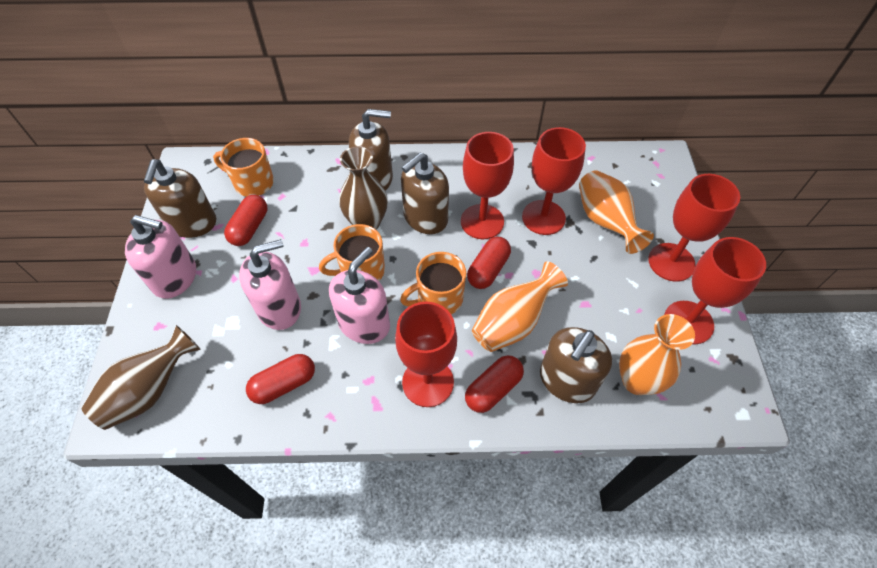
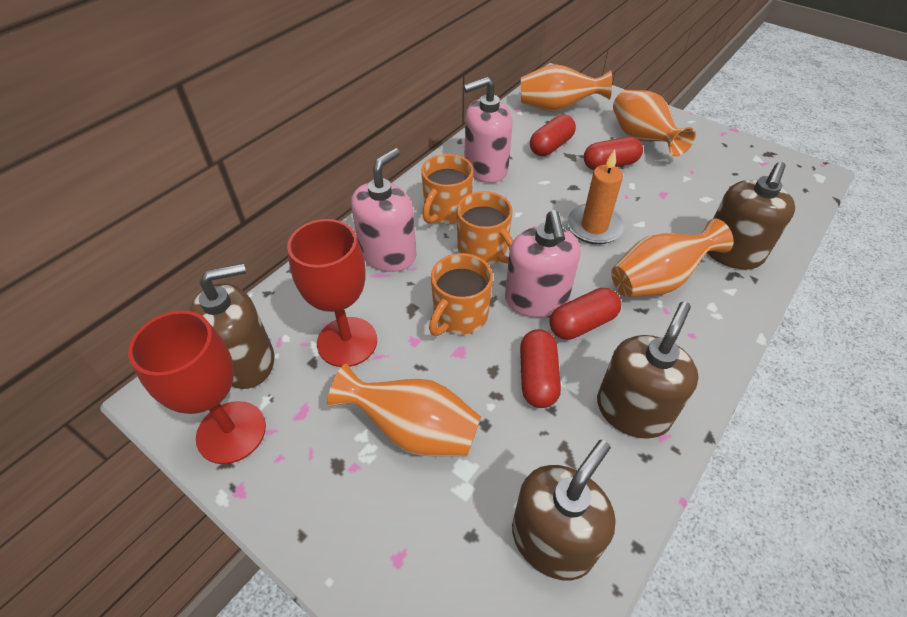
brown vase: [81,325,201,430] [339,147,388,230] = 2 -> none = 0
orange candle: none = 0 -> [566,149,625,244] = 1
orange vase: [472,262,568,352] [579,170,654,254] [619,314,695,395] = 3 -> [327,364,481,457] [521,64,612,112] [611,219,734,297] [613,90,696,157] = 4
red goblet: [395,302,457,407] [461,132,514,239] [522,127,586,235] [648,174,740,282] [664,237,766,344] = 5 -> [128,311,266,464] [287,219,377,367] = 2

